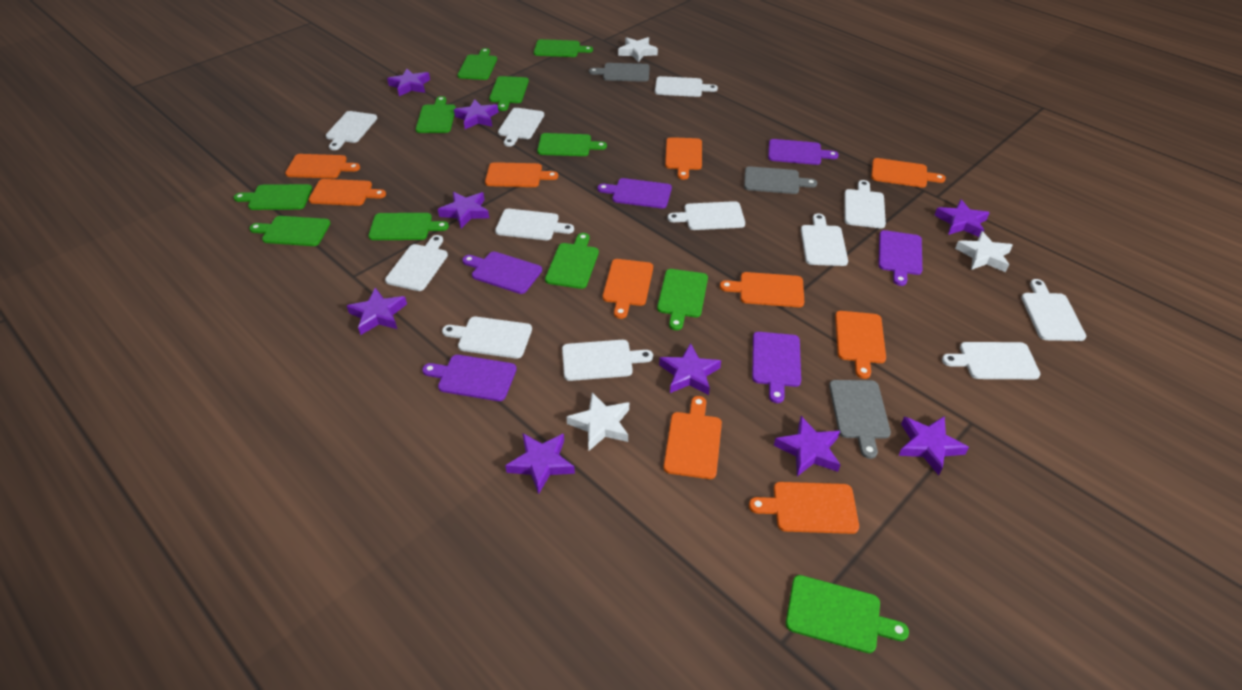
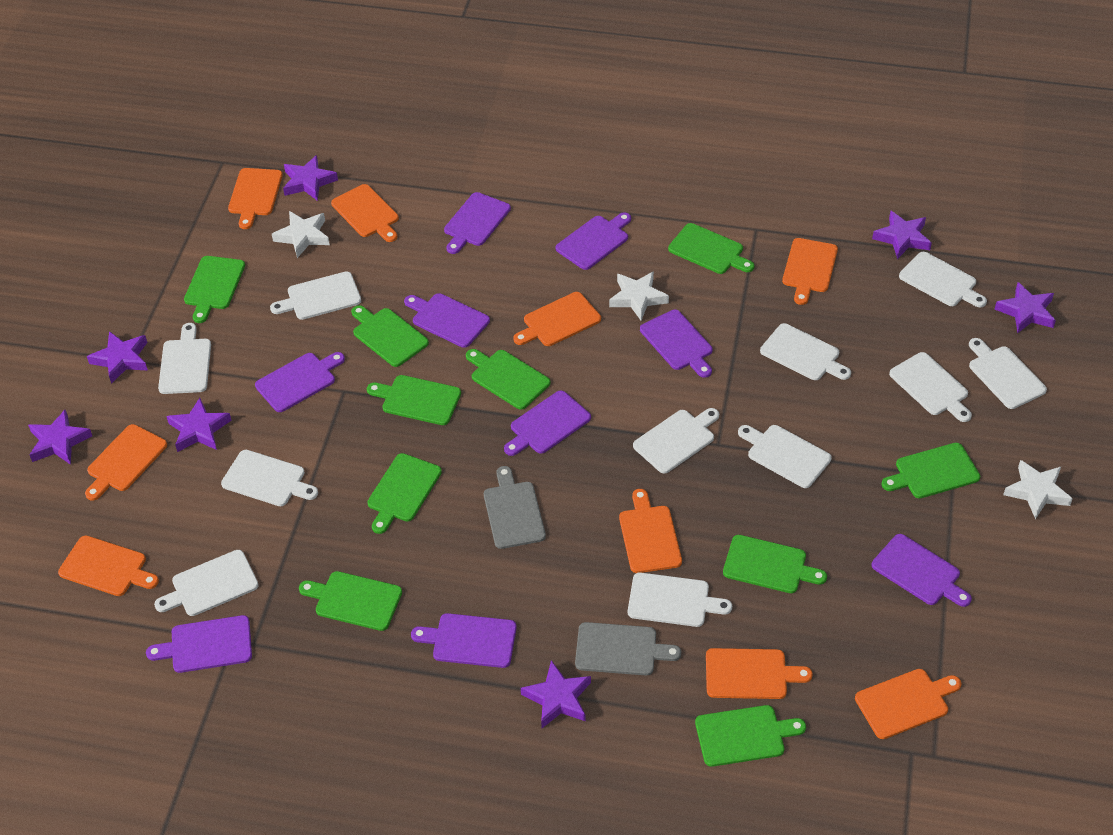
green cutting board: [234,184,312,210] [249,216,330,246] [368,213,449,240] [416,96,456,133] [458,48,497,80] [489,76,529,111] [534,39,593,57] [537,133,607,156] [545,233,599,289] [657,269,708,330] [786,575,909,653] = 11 -> [184,256,245,323] [299,571,402,631] [351,305,429,367] [367,375,461,425] [367,453,442,534] [466,349,550,410] [668,223,755,274] [695,705,806,767] [723,535,827,593] [881,443,980,498] = 10
grey cutting board: [589,63,650,82] [744,166,817,194] [829,380,891,459] = 3 -> [484,466,546,549] [575,622,681,675] = 2
orange cutting board: [285,154,360,179] [309,179,386,206] [485,162,558,187] [603,259,653,319] [664,396,722,479] [665,137,702,180] [720,272,804,307] [749,482,859,534] [835,311,886,379] [871,158,946,188] = 10 -> [58,536,159,596] [85,424,167,501] [228,168,283,229] [331,184,399,242] [513,292,601,346] [619,489,682,573] [706,648,813,699] [782,238,838,305] [855,669,961,739] = 9
purple cutting board: [422,355,517,401] [462,252,542,294] [598,178,672,208] [752,332,801,403] [768,139,839,165] [878,230,922,286] = 6 -> [146,615,252,673] [255,352,345,412] [404,293,490,348] [411,613,517,668] [444,192,511,254] [504,391,591,456] [556,212,631,270] [640,310,713,378] [872,534,972,607] = 9
purple star: [347,288,407,335] [387,68,430,96] [438,192,489,229] [454,99,498,129] [505,433,575,494] [659,343,721,395] [774,416,841,476] [898,416,969,475] [934,199,990,237] = 9 -> [28,410,92,465] [87,331,148,384] [166,398,232,452] [283,155,338,201] [521,660,591,728] [872,211,932,259] [995,282,1056,333] = 7
white cutting board: [326,111,377,150] [385,235,448,291] [442,317,532,359] [495,209,574,240] [498,108,544,147] [562,340,653,381] [655,76,718,97] [668,201,745,230] [801,213,848,266] [844,180,886,228] [942,342,1041,379] [1021,279,1086,341] = 12 -> [154,550,259,616] [158,323,211,394] [221,450,318,506] [270,271,361,320] [628,572,732,627] [633,408,719,474] [738,425,832,488] [760,323,851,380] [889,352,972,422] [899,252,987,307] [969,338,1047,409] = 11

